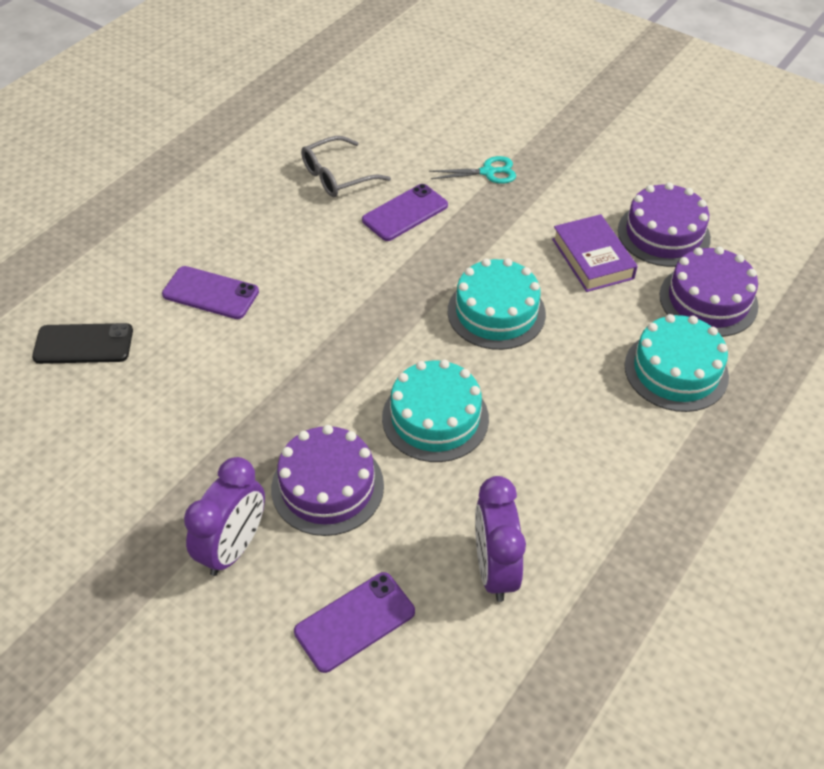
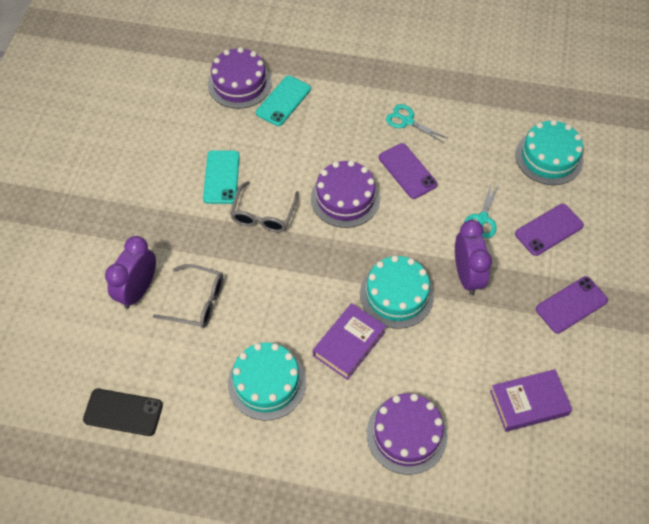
grey glasses: [301,136,391,197] = 1 -> [153,264,223,328] [230,181,299,232] = 2
purple book: [552,214,638,292] = 1 -> [313,303,386,380] [490,369,572,432] = 2
turquoise phone: none = 0 -> [203,150,240,204] [256,76,311,126] = 2
turquoise scissors: [429,156,516,184] = 1 -> [386,104,447,143] [464,182,500,238] = 2

